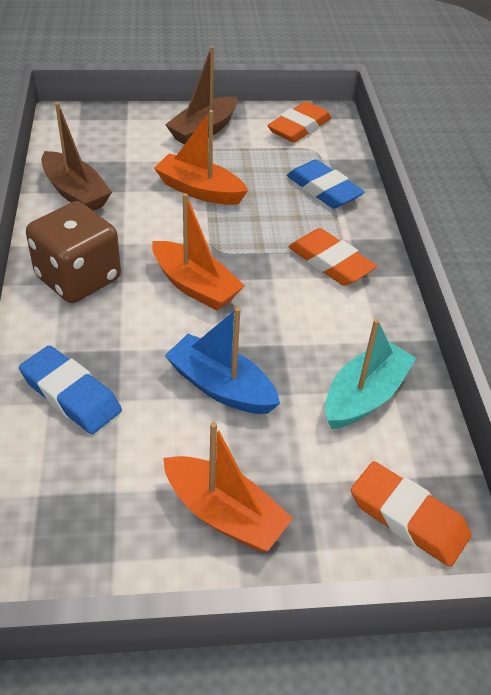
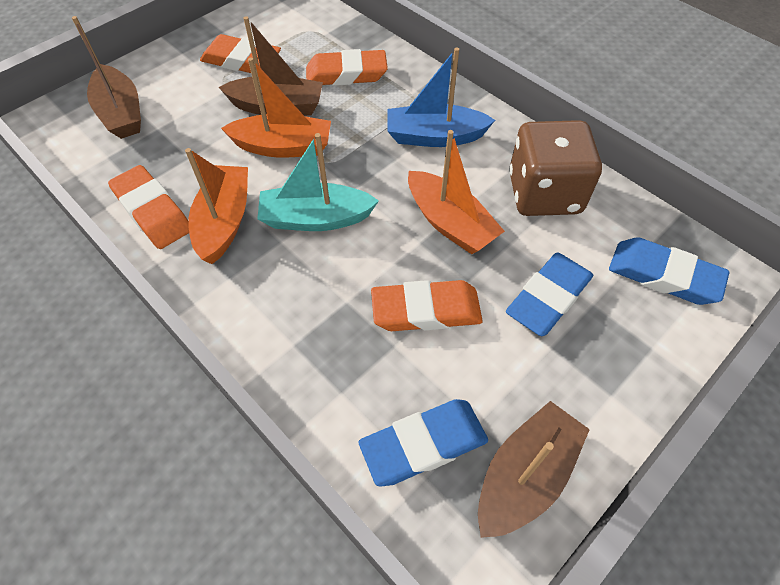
blue eraser: [19,345,122,434] [287,159,365,209] = 2 -> [359,399,488,487] [506,253,593,336] [609,237,729,305] = 3
brown boat: [41,102,112,211] [165,46,237,145] = 2 -> [72,16,141,139] [219,16,323,116] [478,401,590,538] = 3
orange eraser: [267,101,331,143] [288,228,377,286] [351,461,471,567] = 3 -> [108,165,189,249] [200,34,281,73] [306,49,388,86] [371,280,483,331] = 4

